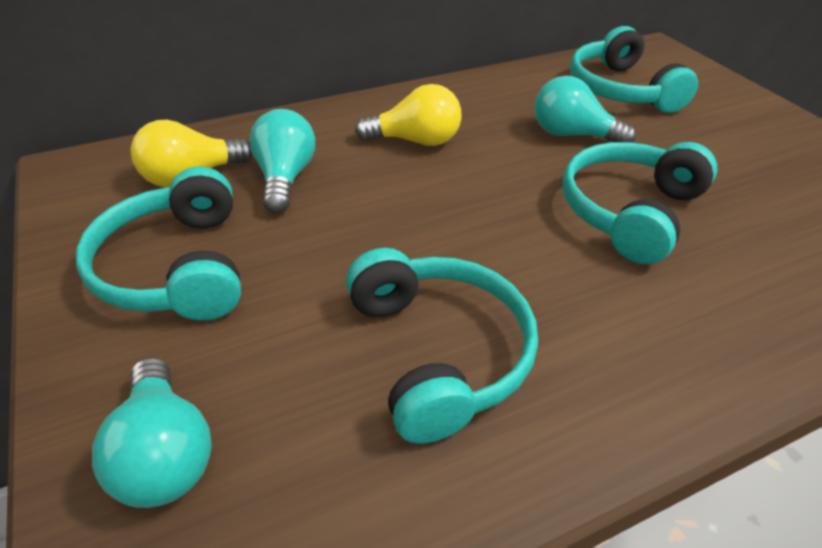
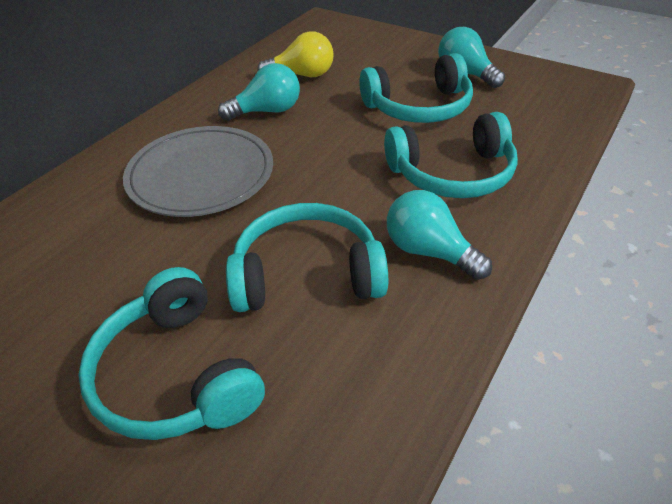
grey plate: none = 0 -> [123,126,273,217] = 1
yellow light bulb: [131,120,253,187] [355,84,462,146] = 2 -> [257,31,334,77] = 1

